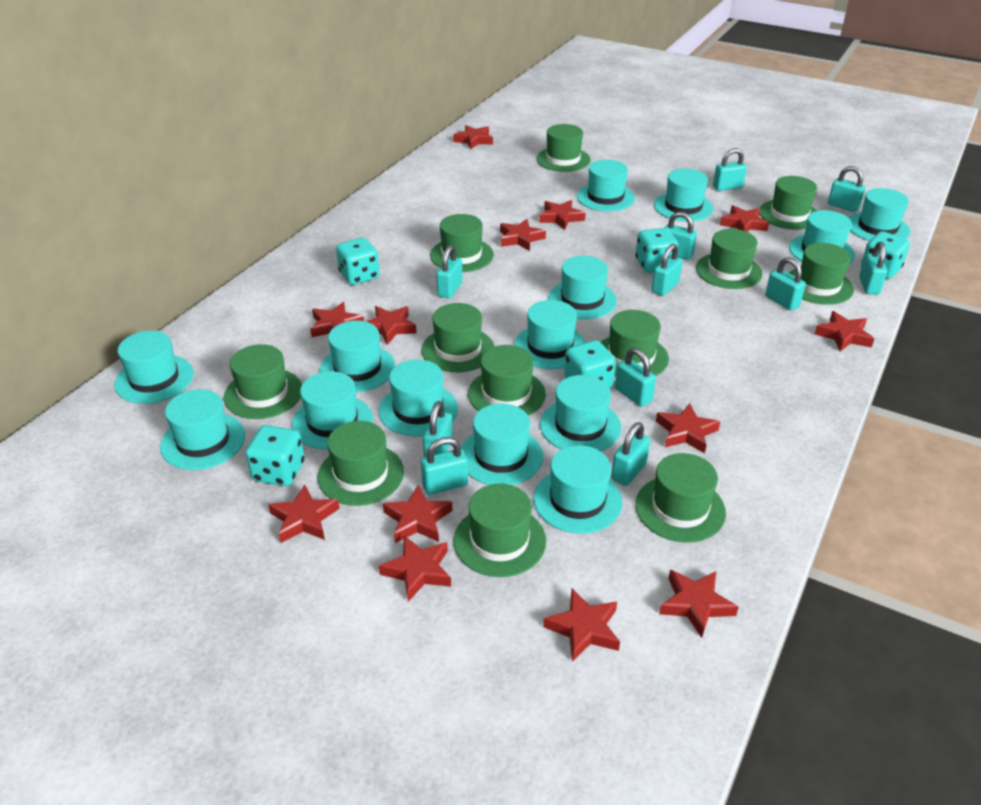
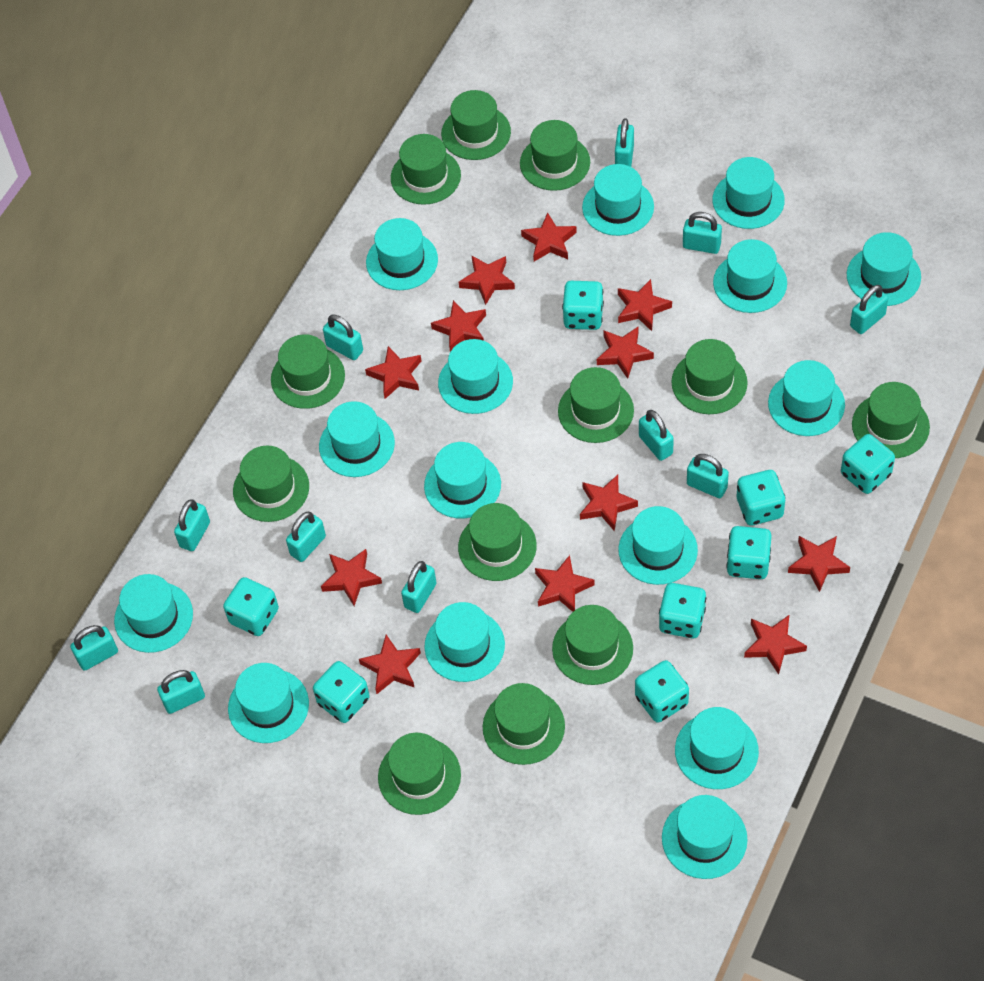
red star: [268,484,340,543] [310,302,364,337] [366,306,417,345] [379,536,451,602] [383,485,452,543] [453,125,493,149] [500,219,546,251] [539,200,586,230] [543,589,620,662] [656,403,720,453] [659,570,739,638] [720,205,769,232] [815,311,874,352] = 13 -> [321,549,382,606] [359,635,421,694] [365,346,421,399] [431,300,486,352] [459,256,515,305] [521,212,577,261] [535,555,595,612] [580,475,638,531] [597,326,654,379] [618,279,672,331] [744,615,807,674] [788,536,850,592] = 12
turquoise dice: [246,425,305,486] [336,238,380,285] [564,340,616,388] [635,228,678,273] [861,231,910,279] = 5 -> [223,577,279,636] [313,661,370,723] [562,281,604,330] [635,660,689,723] [659,583,706,638] [726,526,772,579] [737,470,786,526] [841,434,895,494] = 8
turquoise hat: [114,331,194,404] [160,389,245,470] [292,371,373,450] [320,321,395,392] [379,360,458,436] [461,404,543,485] [514,300,586,369] [533,445,622,534] [540,375,621,451] [548,256,617,319] [577,160,635,212] [654,169,713,222] [789,210,855,264] [849,188,910,241] = 14 -> [114,574,193,653] [228,663,309,743] [319,401,395,477] [366,218,438,290] [424,442,501,518] [424,602,505,682] [438,339,513,414] [582,164,654,236] [618,506,698,585] [662,795,748,879] [675,707,759,789] [712,157,785,229] [713,239,787,313] [768,360,845,436] [847,232,921,306] = 15

